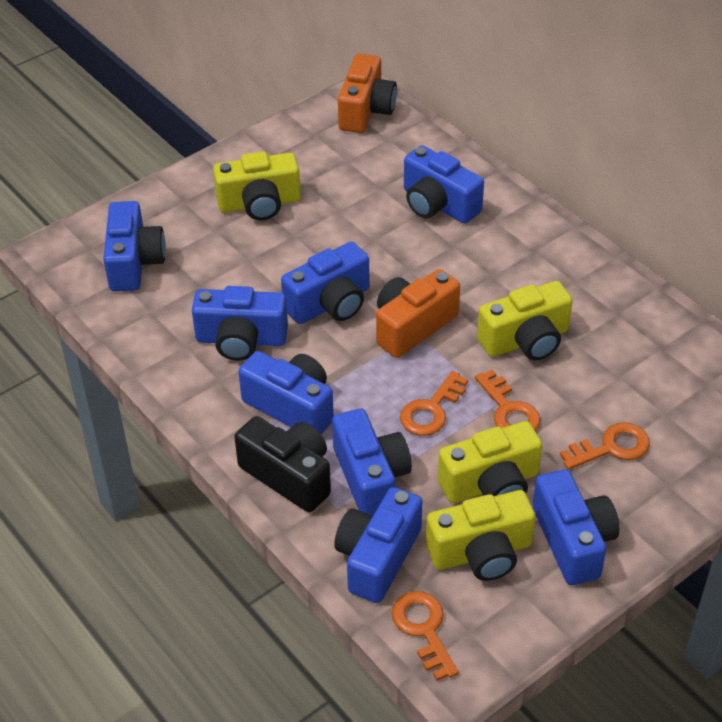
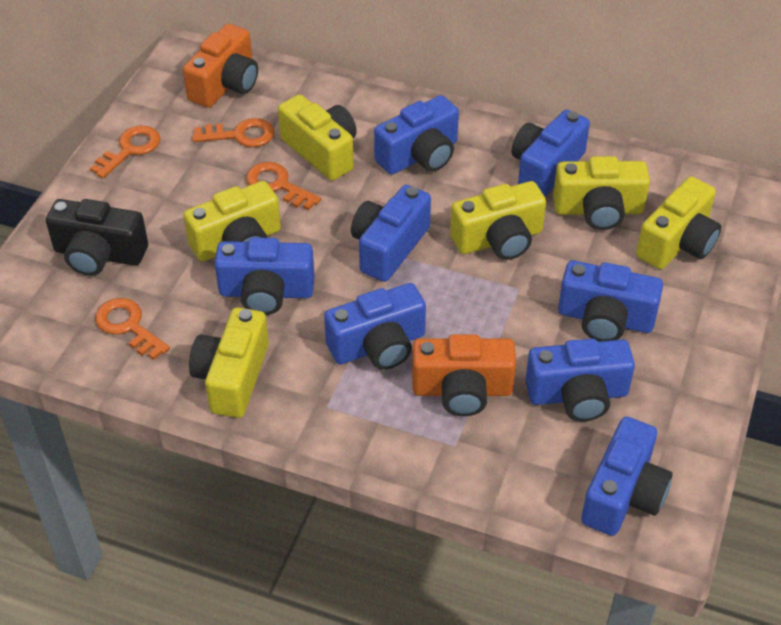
yellow camera: [213,151,301,220] [426,490,536,581] [438,421,542,503] [477,281,573,360] = 4 -> [183,181,281,262] [189,307,269,418] [278,94,357,181] [450,181,546,260] [553,156,650,230] [636,176,721,269] = 6

